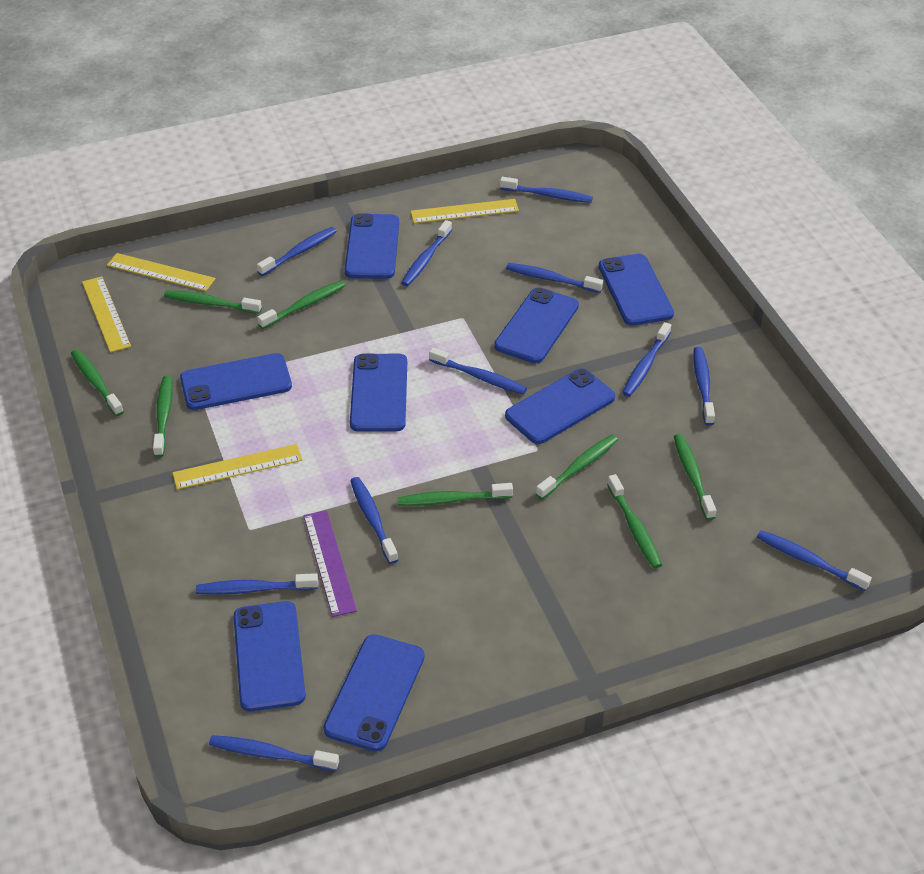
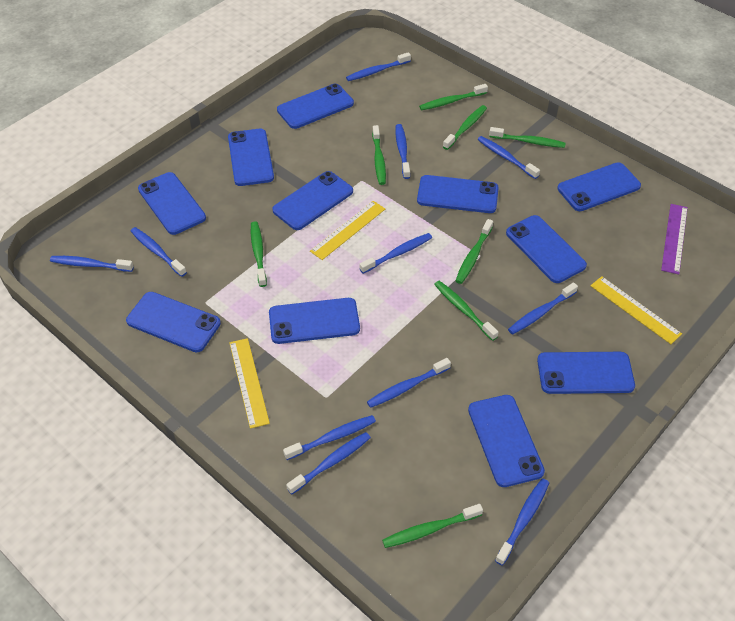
blue phone: [180,353,292,410] [234,601,306,712] [323,634,425,752] [345,213,399,279] [350,354,407,432] [494,287,579,363] [505,368,615,444] [599,254,674,326] = 8 -> [126,292,221,352] [138,172,206,235] [228,129,274,186] [269,298,360,344] [272,171,353,230] [277,84,354,129] [417,175,499,213] [468,395,545,487] [506,215,587,283] [537,352,635,394] [557,162,641,211] = 11
yellow ruler: [82,276,131,353] [107,253,216,291] [172,444,302,490] [411,199,519,223] = 4 -> [229,338,270,429] [310,201,385,260] [591,276,682,344] = 3

